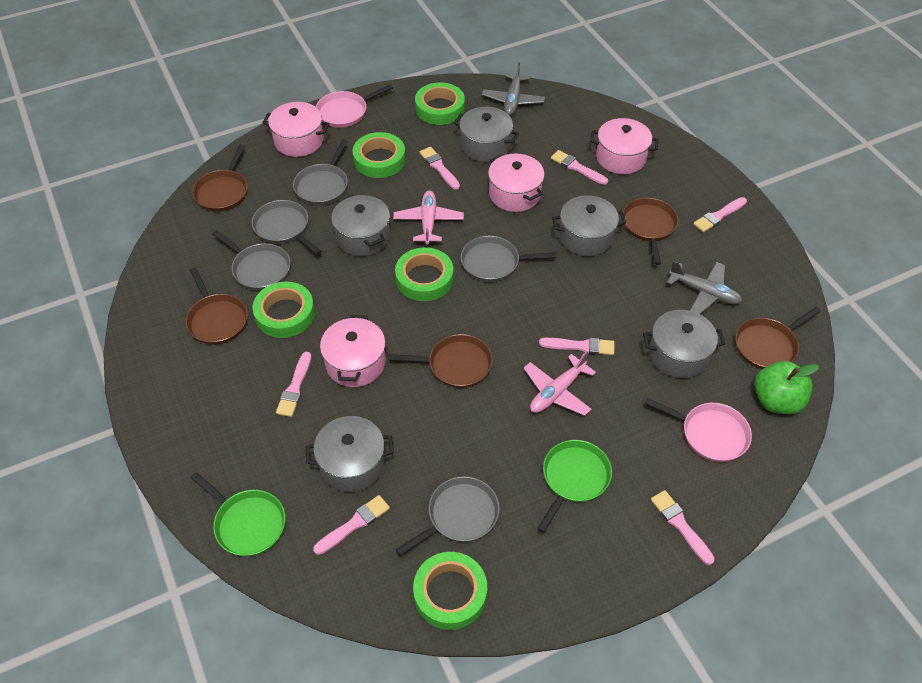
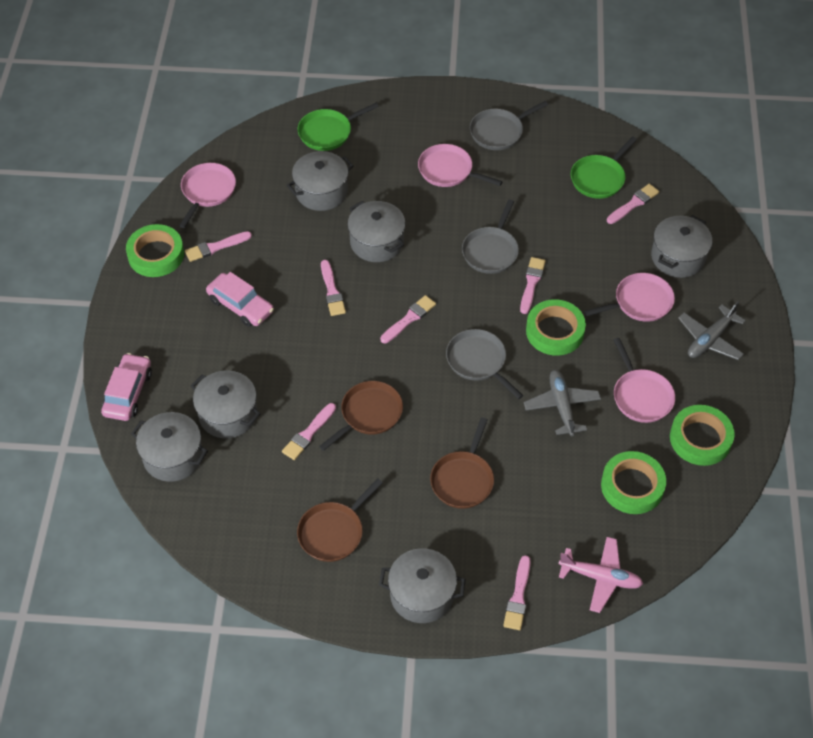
brown pan: [186,267,248,345] [192,144,248,212] [388,334,493,388] [623,198,678,265] [735,307,821,369] = 5 -> [297,479,383,562] [319,381,403,451] [430,417,494,509] = 3
green apple: [755,361,819,414] = 1 -> none = 0
green tape: [252,282,315,338] [353,132,406,178] [395,247,454,301] [413,552,487,630] [415,82,465,125] = 5 -> [126,224,184,277] [526,299,586,356] [601,451,666,514] [670,405,735,466] = 4
grey pan: [212,230,290,290] [252,200,322,255] [293,140,348,205] [396,476,499,556] [461,236,557,282] = 5 -> [446,329,523,399] [462,199,519,274] [470,101,548,150] = 3
grey pot: [306,416,394,492] [331,194,390,256] [454,107,519,162] [552,195,626,256] [643,310,725,378] = 5 -> [131,412,208,482] [191,370,260,438] [287,151,354,211] [347,201,406,262] [379,548,466,623] [651,215,712,278] = 6
pink car: none = 0 -> [101,353,152,421] [206,272,274,327] = 2
pink pan: [316,84,393,128] [645,398,752,462] = 2 -> [179,163,236,228] [418,144,503,187] [584,273,675,322] [614,338,675,423] = 4
pink plane: [393,191,464,245] [524,351,596,416] = 2 -> [559,537,643,613] = 1
pink pot: [262,102,329,157] [320,315,386,387] [488,154,545,212] [590,118,659,174] = 4 -> none = 0

